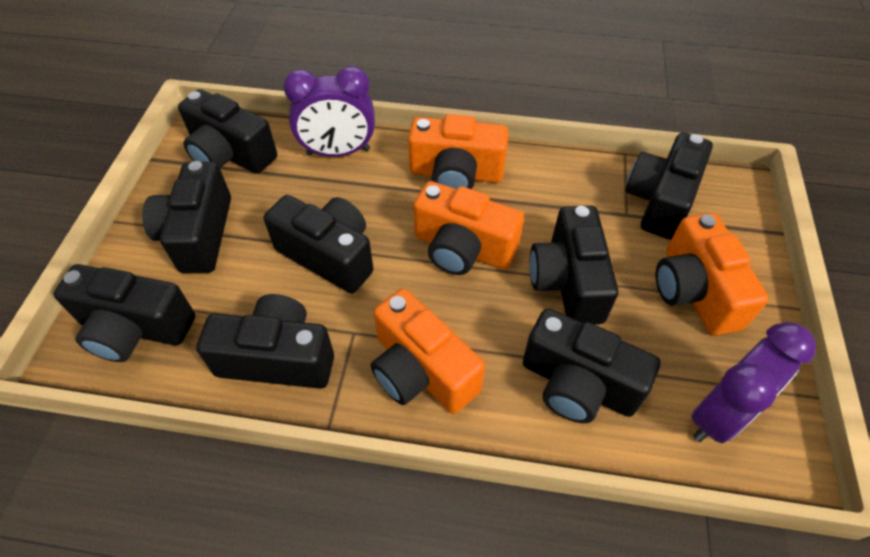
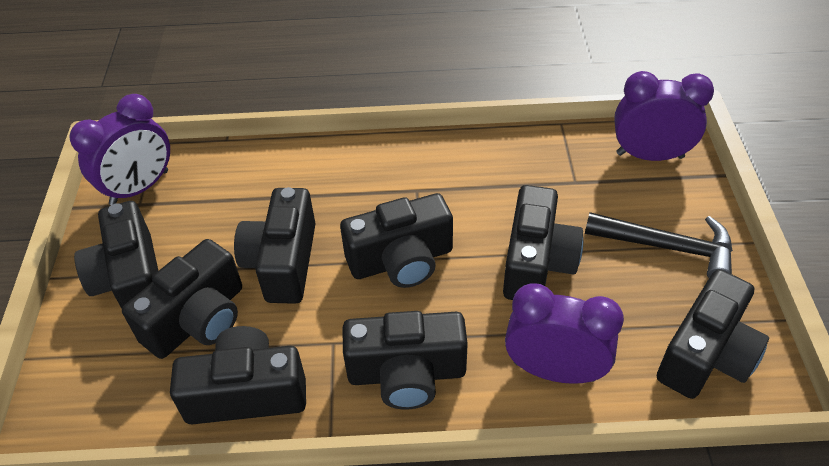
black hammer: none = 0 -> [585,212,733,278] = 1
orange camera: [371,288,485,414] [408,114,509,189] [413,181,524,275] [656,213,769,335] = 4 -> none = 0
purple clock: [283,66,375,157] [691,322,816,444] = 2 -> [69,94,170,205] [505,283,624,384] [614,71,714,161] = 3

